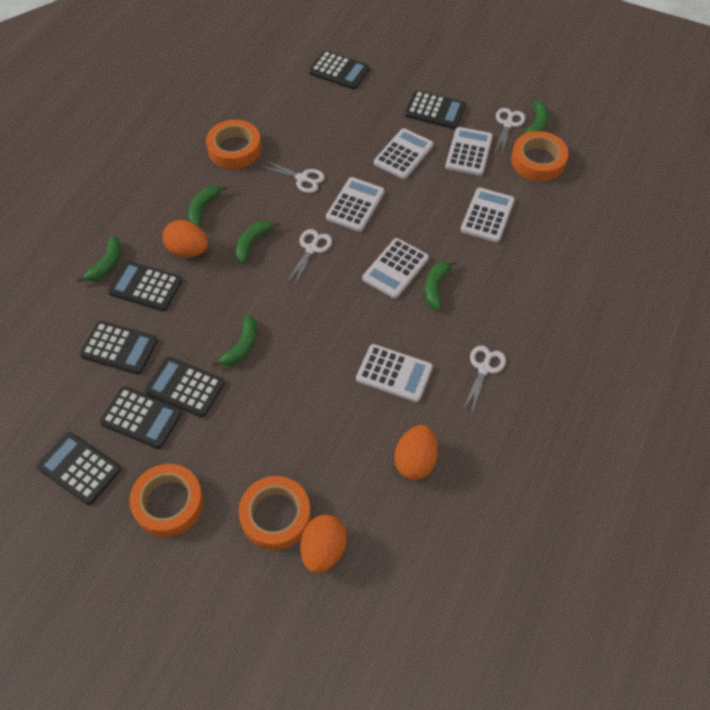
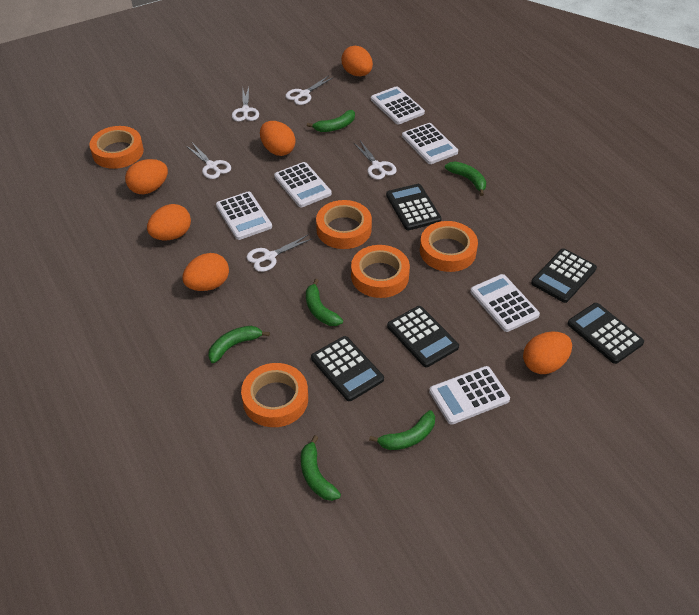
black calculator: [37,432,121,505] [80,321,158,375] [100,386,182,449] [108,261,182,311] [145,357,225,418] [309,50,370,89] [405,90,466,129] = 7 -> [311,336,384,401] [386,184,441,230] [387,306,459,367] [531,248,597,303] [567,303,644,364] = 5
orange egg: [162,220,208,258] [300,515,347,573] [394,425,438,480] = 3 -> [125,159,168,194] [147,204,191,241] [183,253,229,291] [260,121,296,156] [341,46,373,76] [523,331,572,374] = 6
orange tape: [129,464,204,537] [206,120,261,169] [238,476,311,550] [511,131,568,181] = 4 -> [89,126,144,169] [241,363,308,427] [316,200,372,249] [351,245,410,298] [420,221,478,272] = 5
white scissors: [261,160,325,193] [287,229,332,286] [464,345,506,411] [494,108,526,153] = 4 -> [186,143,231,179] [232,87,259,122] [246,235,312,272] [285,76,334,105] [354,141,397,180] = 5

